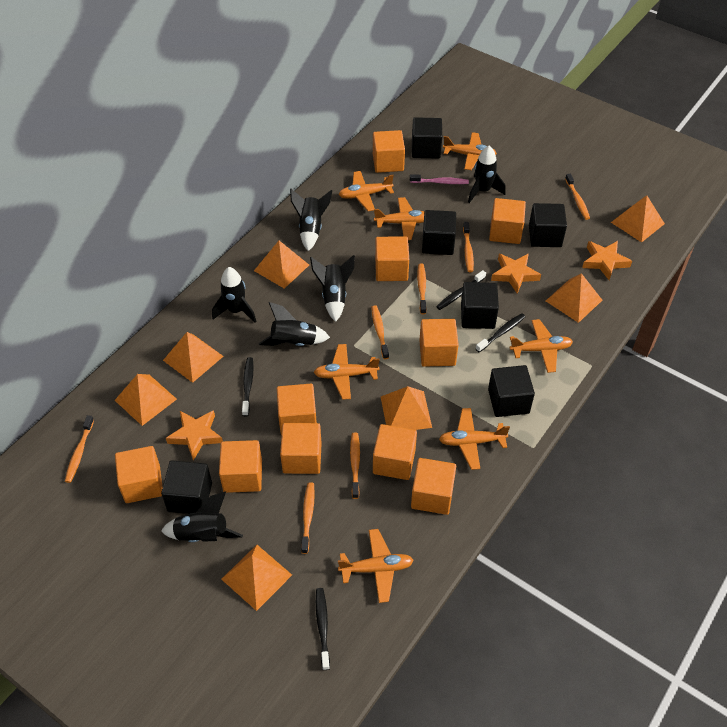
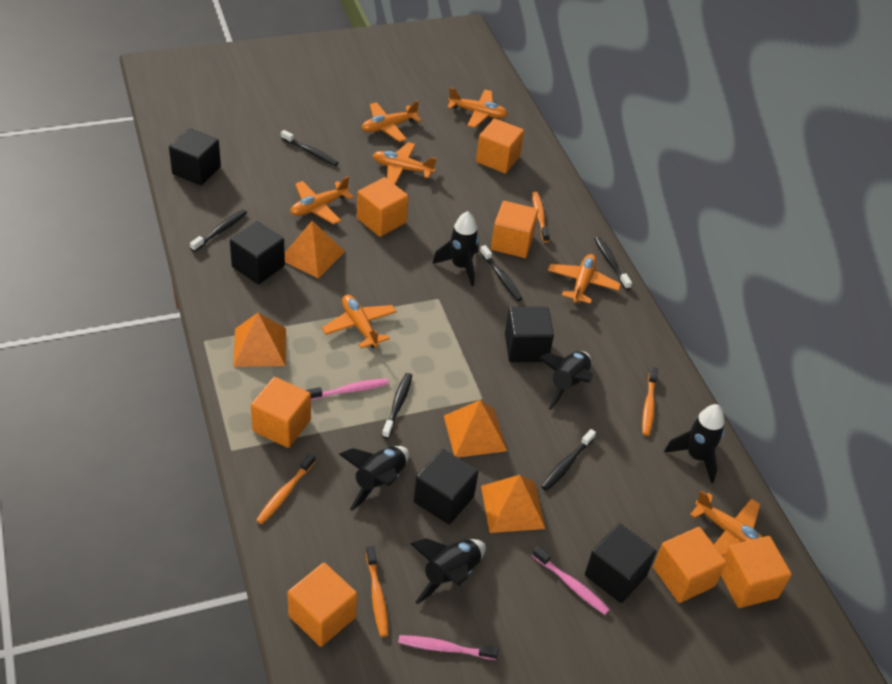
black cube: [161,460,212,514] [412,117,442,159] [422,210,456,255] [461,282,499,329] [488,365,535,417] [529,203,567,247] = 6 -> [169,128,221,185] [230,221,285,284] [414,449,478,524] [505,307,554,362] [585,523,657,603] = 5
black rocket: [161,492,243,542] [212,267,257,323] [259,302,330,346] [290,189,332,251] [310,255,355,322] [468,146,506,203] = 6 -> [339,446,409,511] [410,538,486,604] [432,211,479,286] [539,351,593,410] [664,404,725,483] = 5
black toothbrush: [242,357,253,416] [316,588,330,670] [436,270,486,310] [476,313,525,352] = 4 -> [190,209,247,252] [281,130,338,166] [382,373,412,439] [480,245,523,301] [541,429,596,491] [595,237,632,290] = 6
orange cube: [115,446,163,503] [219,440,262,493] [277,384,317,435] [280,423,322,474] [373,130,405,173] [373,424,417,480] [375,236,409,281] [411,458,456,515] [419,319,459,367] [489,198,526,244] = 10 -> [251,377,311,448] [287,563,357,647] [357,177,409,237] [476,118,524,173] [491,201,538,258] [653,527,727,603] [721,536,792,608] = 7
orange pyramid: [115,374,177,426] [163,332,224,383] [221,545,292,611] [254,241,309,289] [381,386,432,430] [546,273,602,323] [611,195,665,243] = 7 -> [233,313,286,367] [285,221,345,278] [444,400,507,457] [481,475,545,533] = 4
orange star: [166,410,223,461] [491,254,541,294] [582,241,632,280] = 3 -> none = 0
orange toothbrush: [65,415,94,483] [301,482,315,554] [350,432,360,499] [371,305,389,359] [417,264,426,314] [463,222,474,272] [565,174,590,220] = 7 -> [256,453,316,524] [366,546,389,637] [532,192,550,242] [642,367,658,436] = 4
pink toothbrush: [410,174,469,184] = 1 -> [306,378,389,400] [398,635,498,660] [532,546,610,615] = 3

